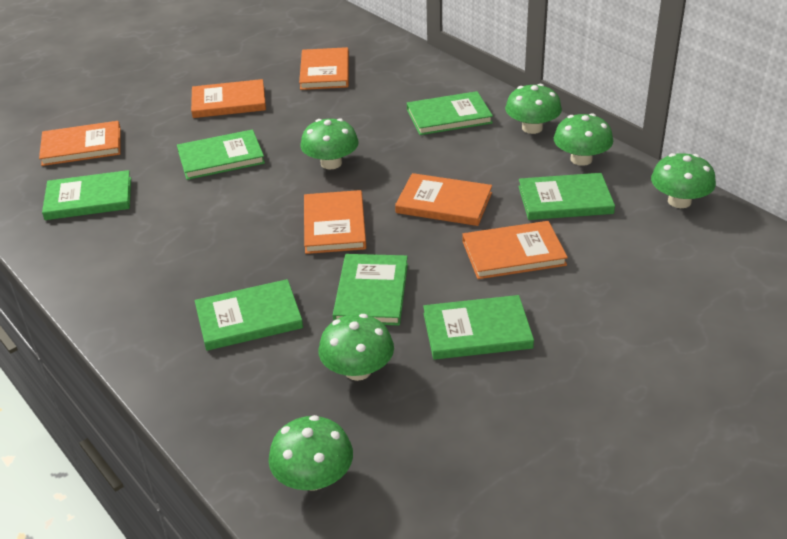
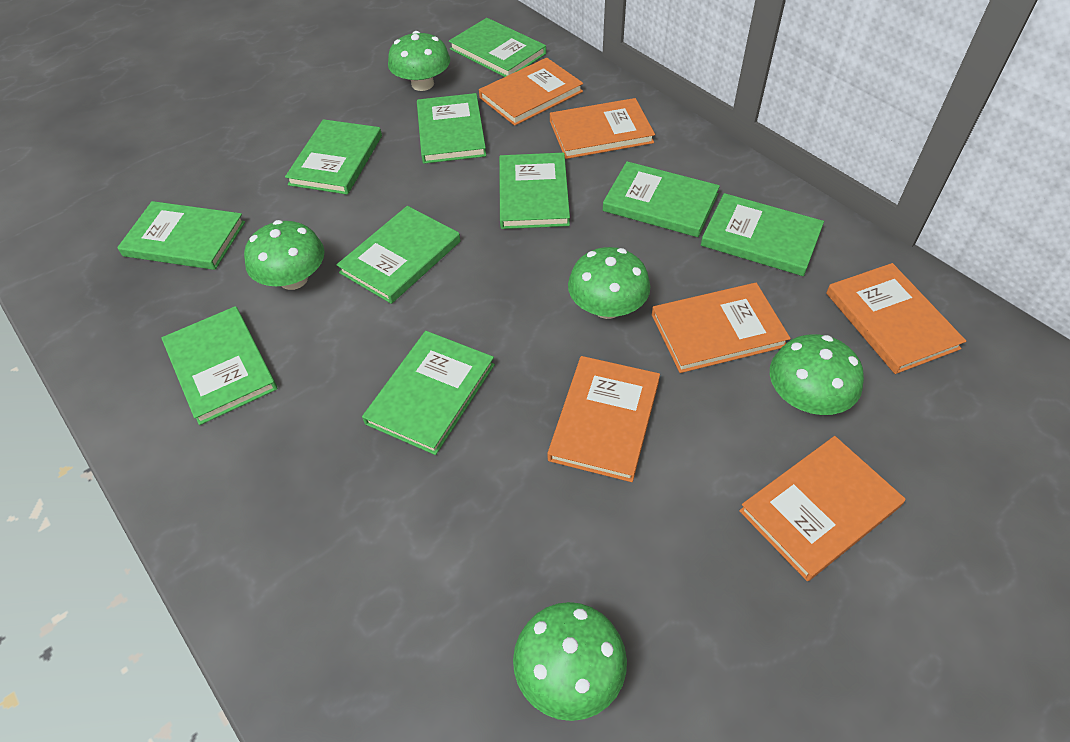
green book: [42,170,131,220] [177,129,265,180] [195,279,303,351] [333,254,408,325] [407,91,493,135] [423,295,534,360] [518,173,615,220] = 7 -> [117,201,245,270] [161,306,277,425] [285,119,382,195] [336,206,460,304] [362,331,495,455] [417,93,486,164] [449,18,546,77] [499,153,570,229] [603,161,720,237] [701,193,824,276] = 10
green mushroom: [269,415,353,490] [301,118,359,170] [318,314,394,381] [505,84,562,134] [554,113,613,166] [651,153,716,208] = 6 -> [244,220,325,290] [388,31,450,91] [513,602,627,721] [568,247,650,319] [770,334,864,415] = 5

